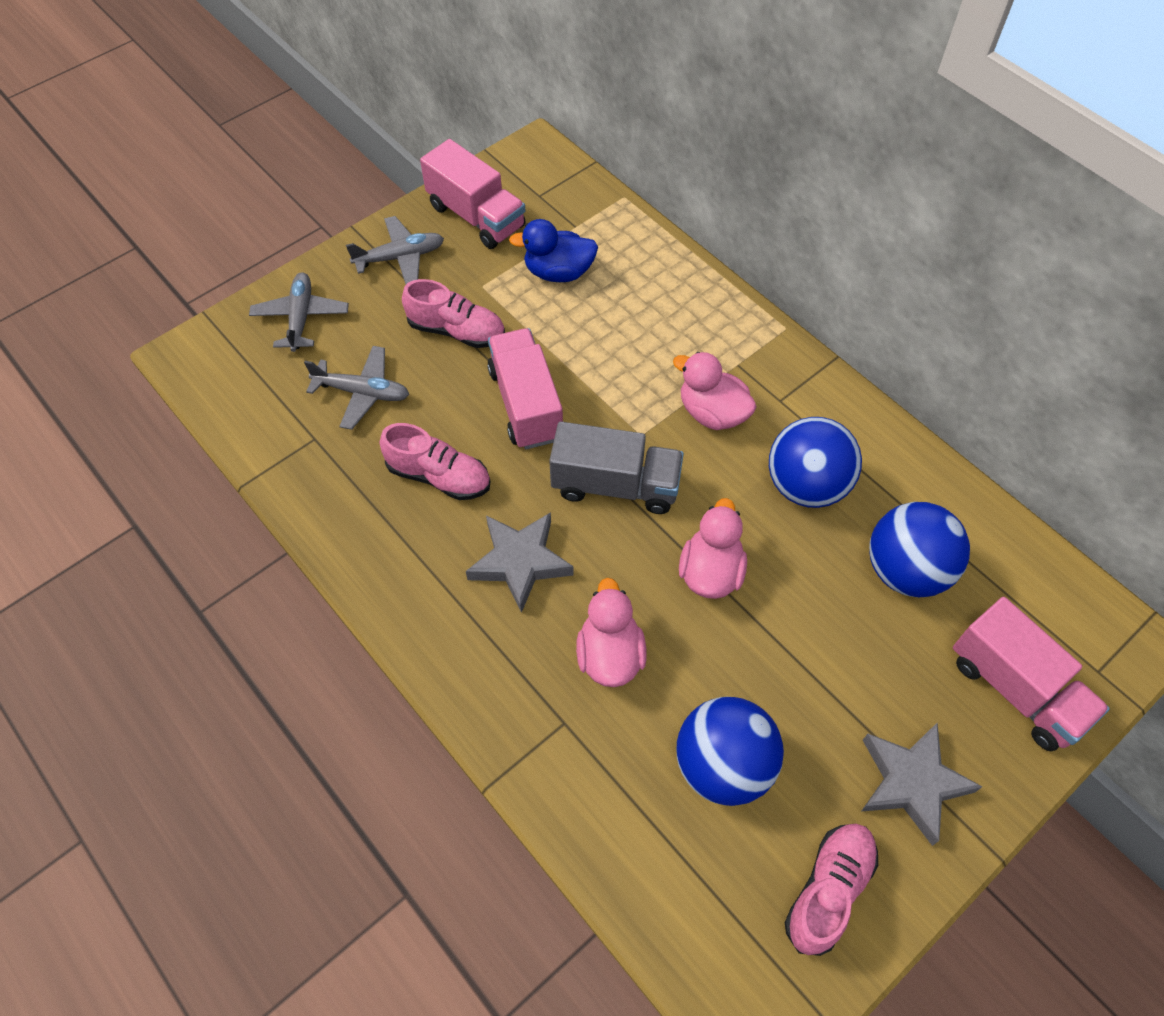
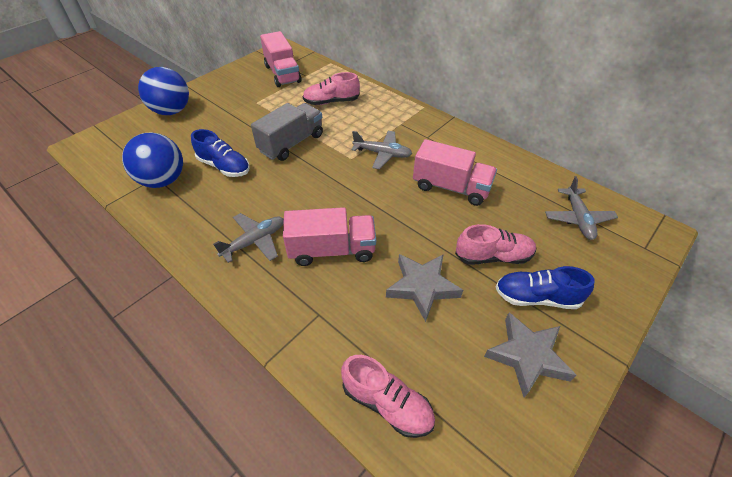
blue ball: [677,697,784,806] [769,417,862,508] [869,502,970,597] = 3 -> [122,133,183,188] [138,67,189,115] = 2
blue duck: [509,219,598,282] = 1 -> none = 0
blue shoe: none = 0 -> [191,129,250,177] [495,266,594,309] = 2
pink duck: [576,578,647,687] [673,352,757,430] [679,498,747,599] = 3 -> none = 0

